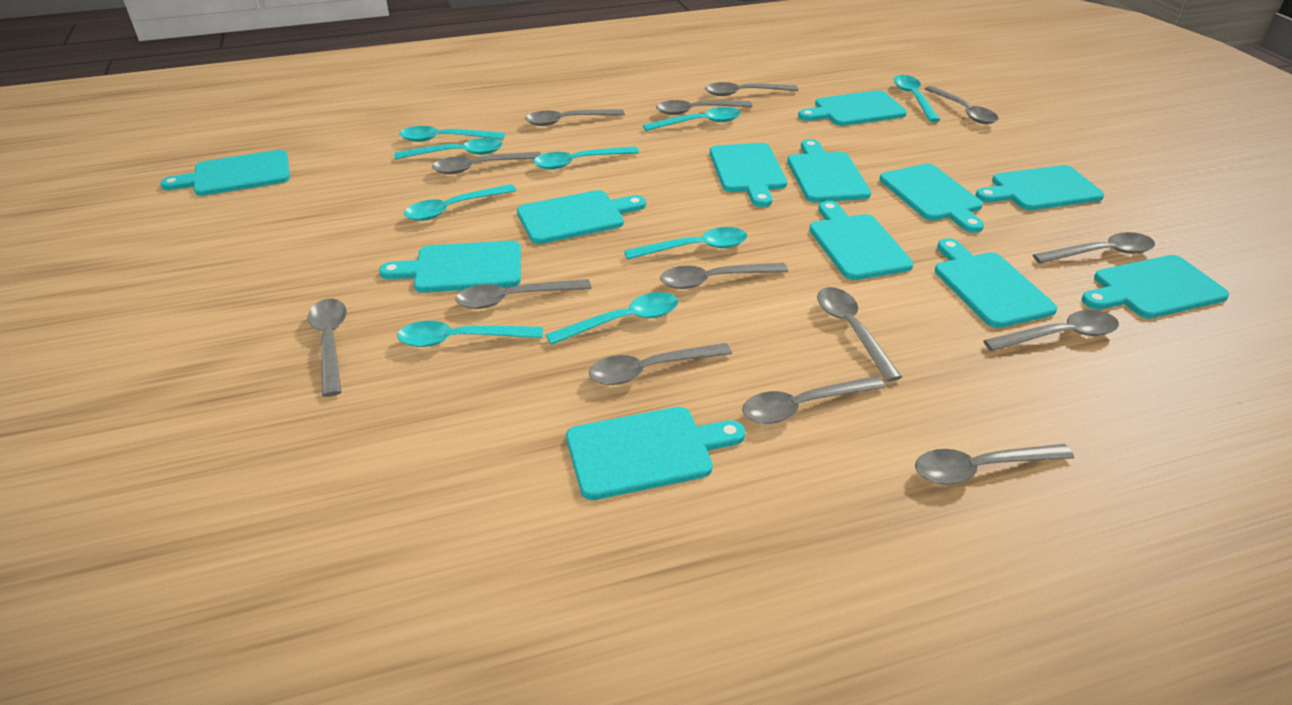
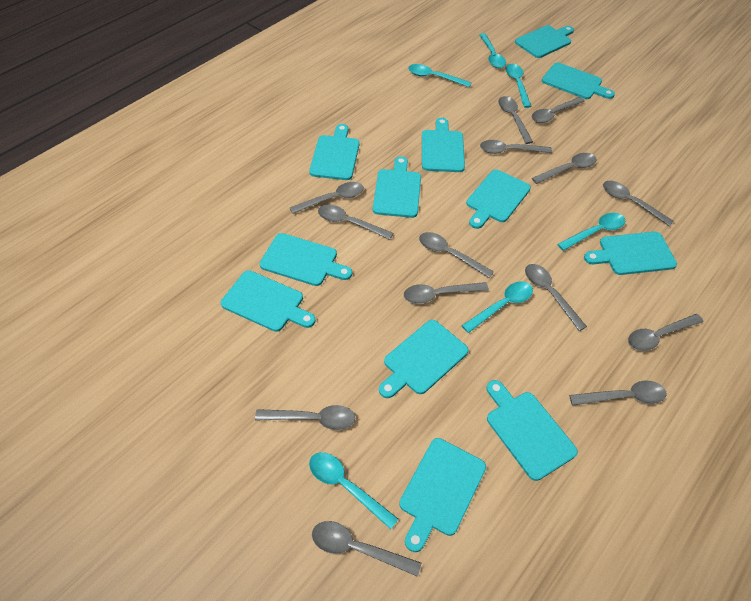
turquoise spoon: [394,138,502,159] [397,321,543,347] [399,126,505,142] [404,184,517,221] [533,146,639,169] [545,292,678,345] [624,227,747,260] [643,107,741,131] [894,75,940,122] = 9 -> [309,452,399,529] [408,64,472,87] [462,281,533,333] [479,33,506,68] [505,64,532,108] [558,213,625,251] = 6

